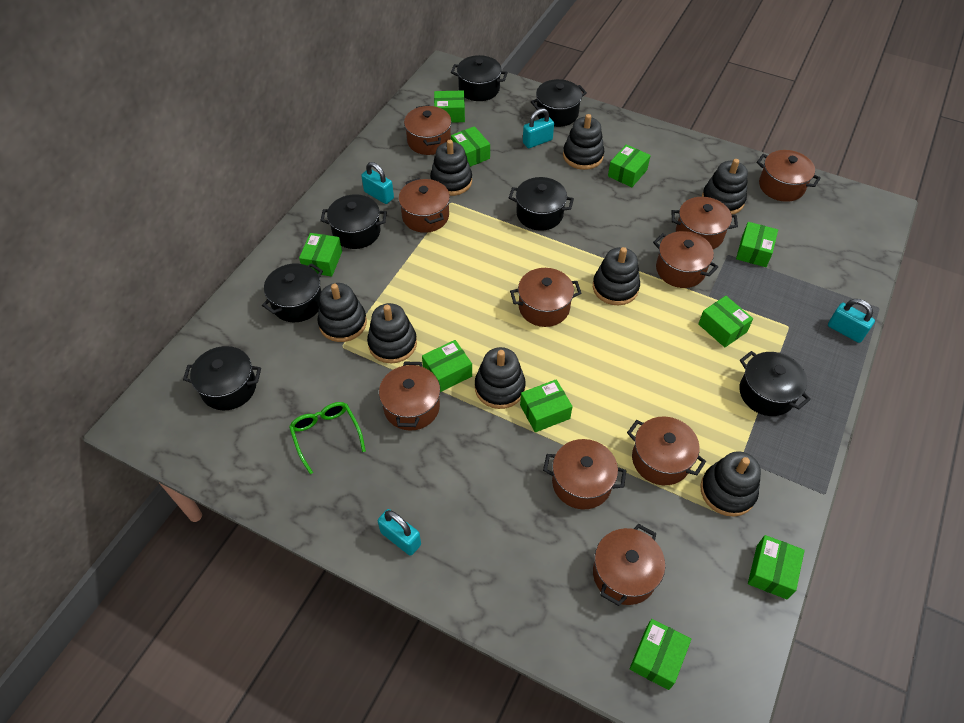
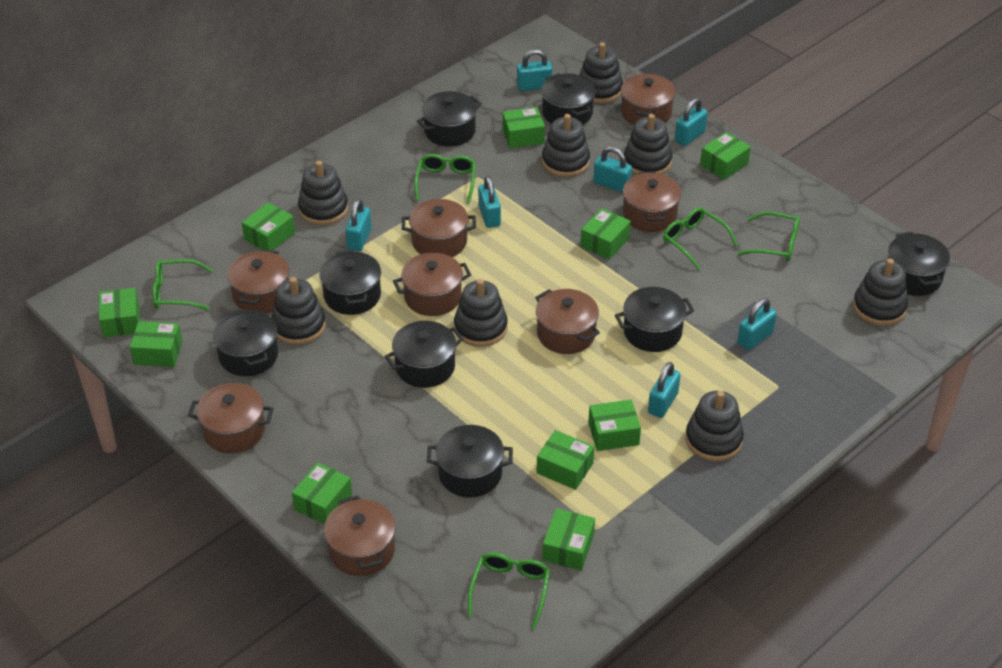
black pot: [183,346,261,410] [262,263,323,322] [320,194,387,249] [451,55,508,101] [509,177,574,231] [531,79,587,127] [739,351,811,416] = 7 -> [213,308,278,376] [319,249,381,315] [384,321,464,388] [417,91,482,147] [427,425,513,498] [541,73,596,125] [615,287,694,352] [888,232,950,296] = 8
brown pot: [379,361,440,431] [398,178,450,233] [404,105,452,155] [510,268,582,327] [543,439,626,509] [593,524,665,606] [627,416,706,485] [653,231,718,288] [671,197,738,249] [757,150,821,202] = 10 -> [188,383,274,453] [227,249,289,314] [324,496,396,576] [393,253,471,316] [402,199,476,257] [535,289,600,354] [621,73,675,125] [623,171,681,232] = 8
green glasses: [289,402,366,474] = 1 -> [152,259,213,310] [414,154,476,204] [468,552,550,629] [663,207,738,270] [737,211,800,261] = 5
turquoise padlock: [361,162,394,204] [378,509,421,556] [523,108,554,148] [828,299,875,343] = 4 -> [346,199,372,251] [478,176,501,228] [517,49,552,91] [593,146,632,193] [648,362,681,418] [675,98,708,146] [737,298,777,350] = 7

